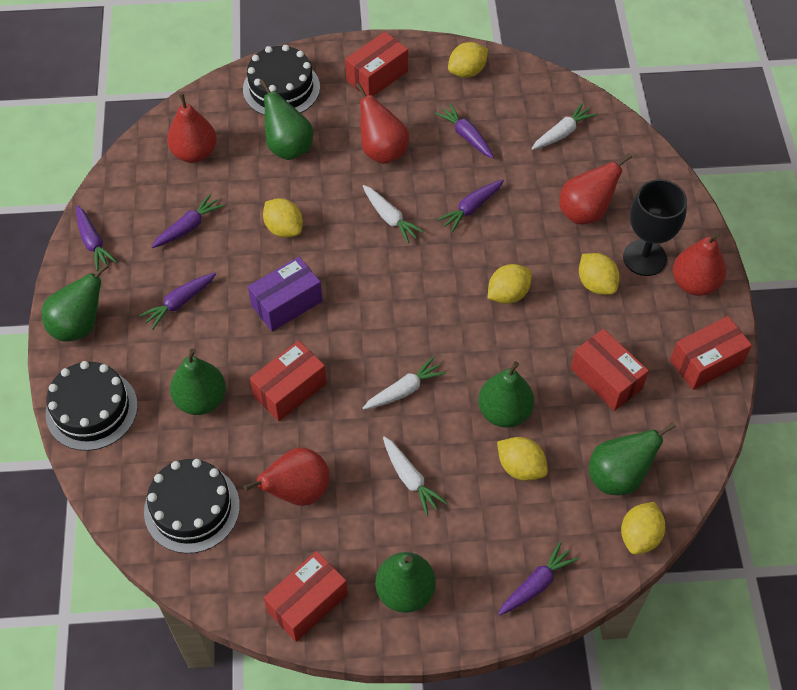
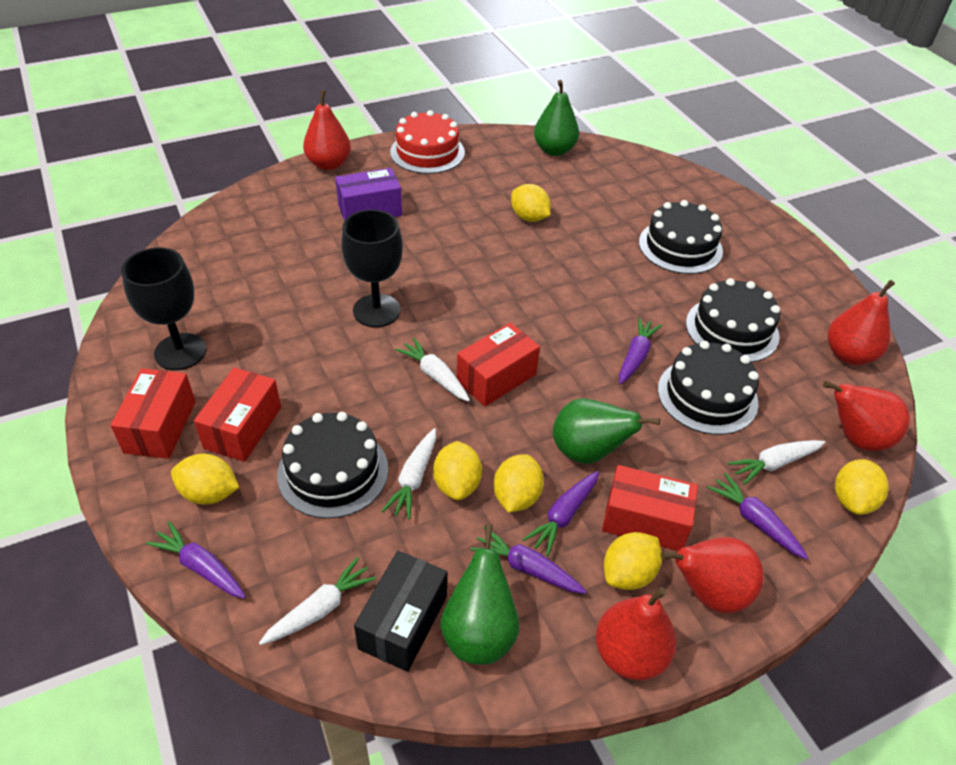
black box: none = 0 -> [354,551,447,672] = 1
black cake: [46,361,138,451] [144,459,240,553] [243,45,320,115] = 3 -> [277,412,388,519] [639,200,723,274] [658,341,759,435] [686,278,780,362] = 4
black goblet: [623,179,687,276] = 1 -> [121,247,206,370] [341,210,403,327] = 2
green pear: [42,263,109,341] [170,348,226,415] [259,79,313,160] [375,552,436,613] [478,361,534,428] [589,422,676,495] = 6 -> [440,524,520,665] [534,80,579,156] [553,398,660,464] = 3
purple carrot: [76,205,118,271] [139,273,216,330] [151,193,224,248] [435,103,494,158] [437,180,504,233] [498,542,579,616] = 6 -> [146,521,246,598] [470,526,587,594] [522,471,599,556] [619,317,662,385] [707,473,808,560] = 5
red box: [250,341,327,421] [264,551,348,642] [345,32,408,96] [571,329,649,411] [670,316,752,390] = 5 -> [110,368,196,459] [194,368,281,462] [457,322,540,406] [602,465,698,551] = 4
red cake: none = 0 -> [390,110,465,174] = 1

